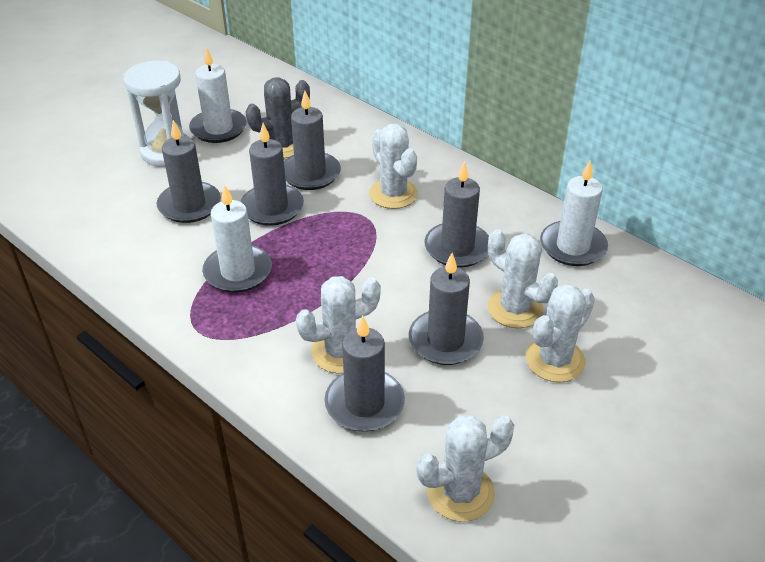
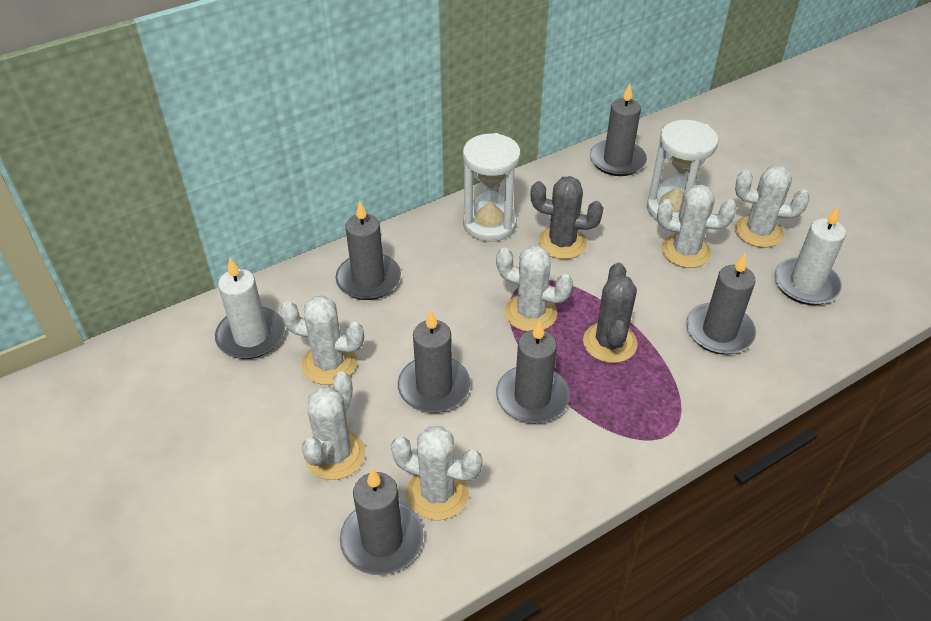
grey cactus: [246,77,310,158] = 1 -> [530,176,603,259] [583,263,638,363] = 2
white cactus: [296,276,381,374] [369,123,418,209] [416,415,514,522] [487,229,558,328] [526,284,595,382] = 5 -> [280,295,364,385] [302,372,365,480] [391,426,482,520] [496,246,573,332] [657,184,737,268] [735,165,810,248] = 6
white candle: [189,47,247,143] [202,184,272,293] [540,161,608,266] = 3 -> [215,258,285,359] [774,206,846,305] = 2
white hourglass: [124,61,191,167] = 1 -> [463,133,521,242] [647,120,718,221] = 2

